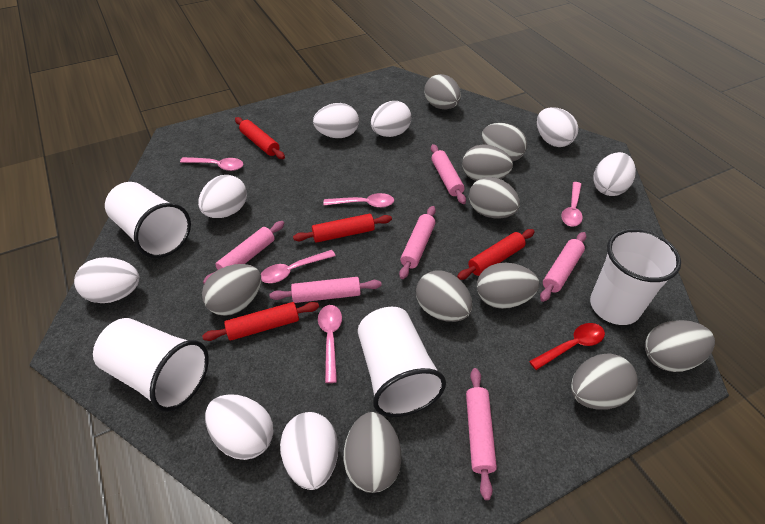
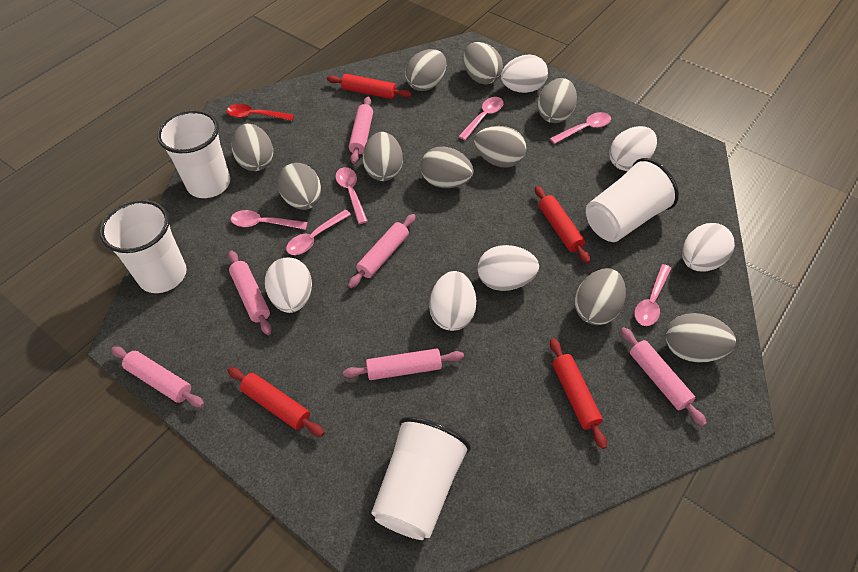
pink spoon: [180,157,243,171] [261,250,335,283] [318,305,342,383] [323,193,394,208] [561,182,583,227] = 5 -> [231,210,308,230] [286,209,351,255] [336,167,368,224] [458,97,504,140] [550,112,611,144] [634,264,672,326] = 6
white egg: [74,257,140,303] [198,175,247,218] [205,394,273,460] [280,412,338,490] [313,103,359,138] [371,101,411,137] [537,107,578,147] [593,152,636,196] = 8 -> [265,257,312,313] [429,271,477,331] [478,245,539,291] [501,54,548,93] [609,126,657,171] [682,223,735,271] = 6

